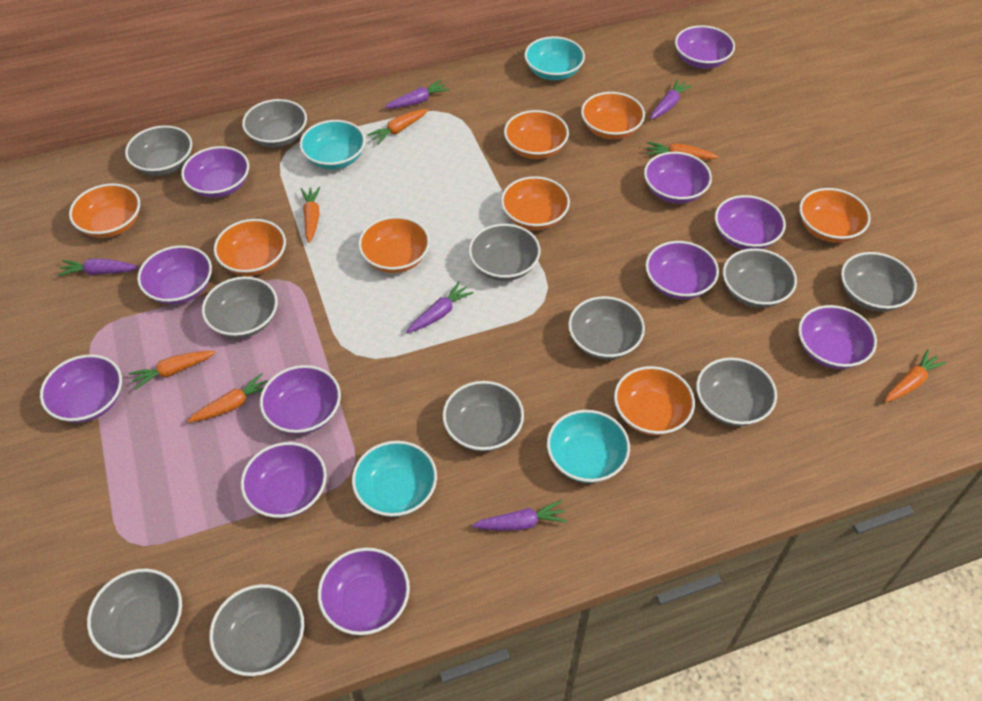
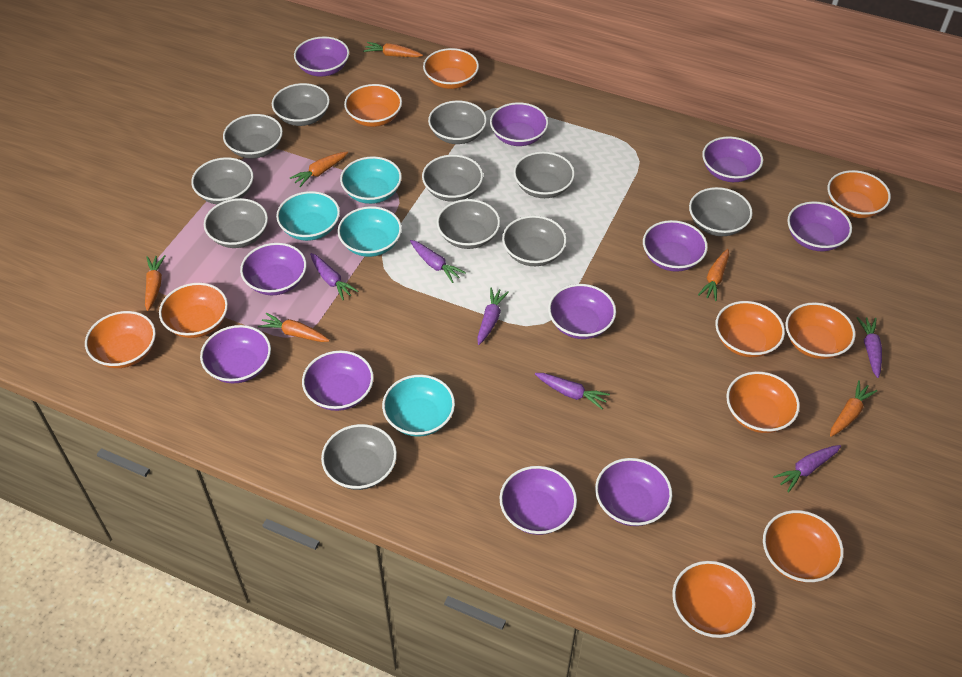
orange bowl: [69,184,140,238] [214,219,286,276] [358,216,430,273] [501,176,570,230] [504,110,569,159] [581,92,645,139] [614,366,695,436] [799,188,870,243] = 8 -> [85,311,156,368] [159,283,228,338] [344,84,402,127] [423,48,479,89] [672,561,755,638] [715,301,785,357] [726,371,800,433] [763,510,844,583] [785,302,856,359] [827,170,891,218] = 10
purple carrot: [58,258,139,276] [385,80,449,108] [407,282,474,333] [472,500,567,531] [650,79,693,119] = 5 -> [310,253,358,301] [410,240,466,283] [477,287,509,345] [535,373,610,409] [773,445,841,492] [857,317,882,378] = 6

